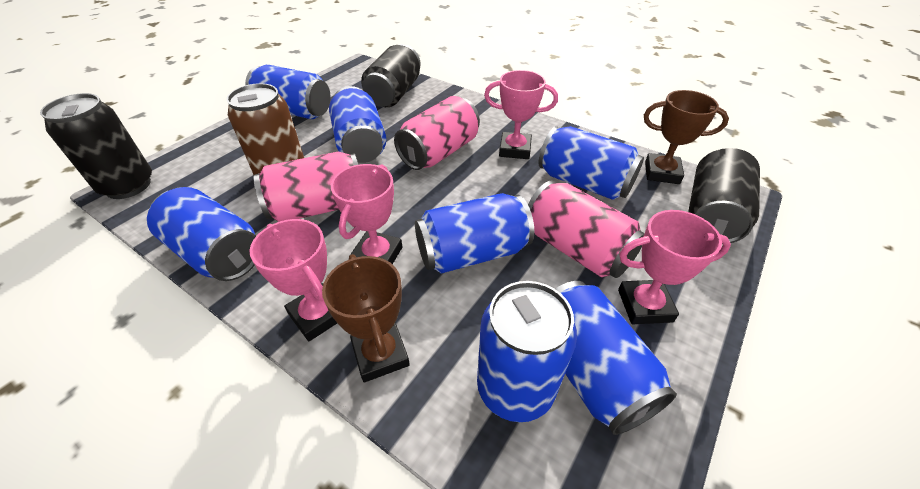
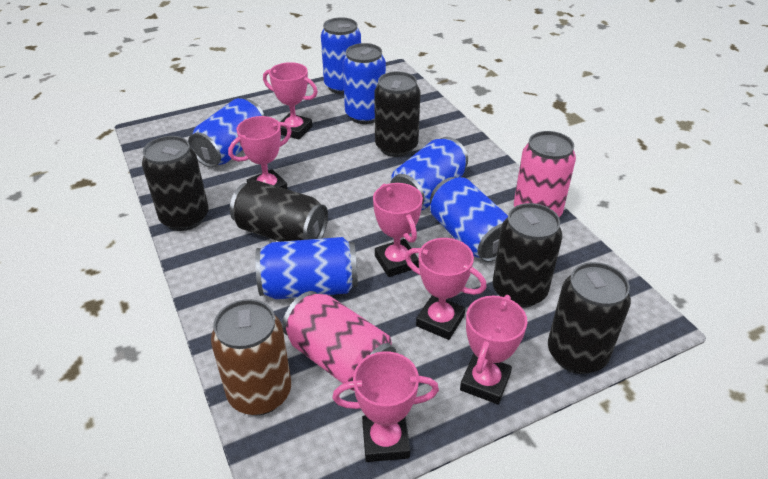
black can: [40,93,152,199] [361,44,421,107] [688,148,760,243] = 3 -> [142,136,208,231] [230,180,328,242] [374,72,421,157] [493,203,562,308] [548,262,631,374] = 5
blue can: [147,187,256,281] [245,65,330,119] [329,86,386,163] [415,193,534,273] [477,281,577,422] [538,126,644,200] [555,281,677,435] = 7 -> [188,98,264,168] [255,237,358,299] [321,17,361,94] [343,43,386,124] [390,137,468,210] [430,177,508,262] = 6
brown trophy: [322,254,410,382] [644,90,729,184] = 2 -> none = 0
pink can: [253,152,358,222] [394,96,480,170] [528,181,645,278] = 3 -> [282,291,396,391] [514,131,576,217] = 2
pink trophy: [249,219,337,341] [331,164,402,264] [484,70,558,159] [618,210,731,324] = 4 -> [228,116,292,189] [263,62,318,139] [332,351,439,462] [373,183,423,277] [405,238,487,340] [460,295,527,404] = 6

